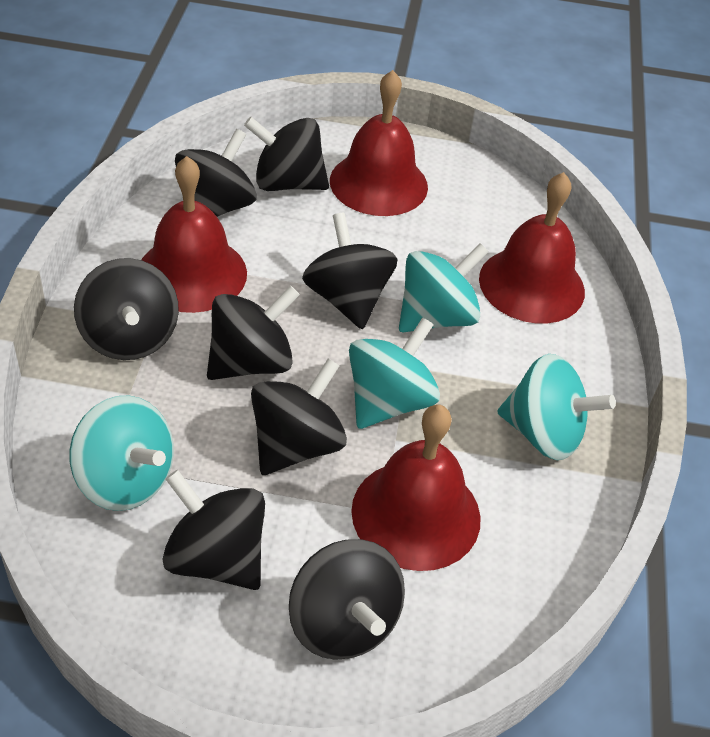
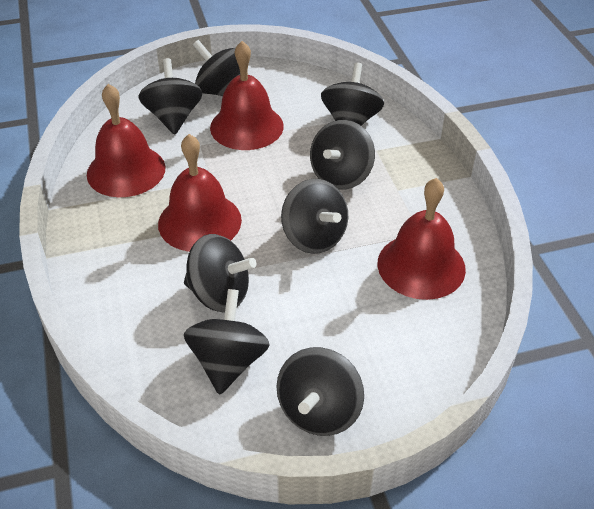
turquoise spinning top: [69,395,174,511] [349,317,440,429] [399,243,489,333] [497,354,616,460] = 4 -> none = 0

